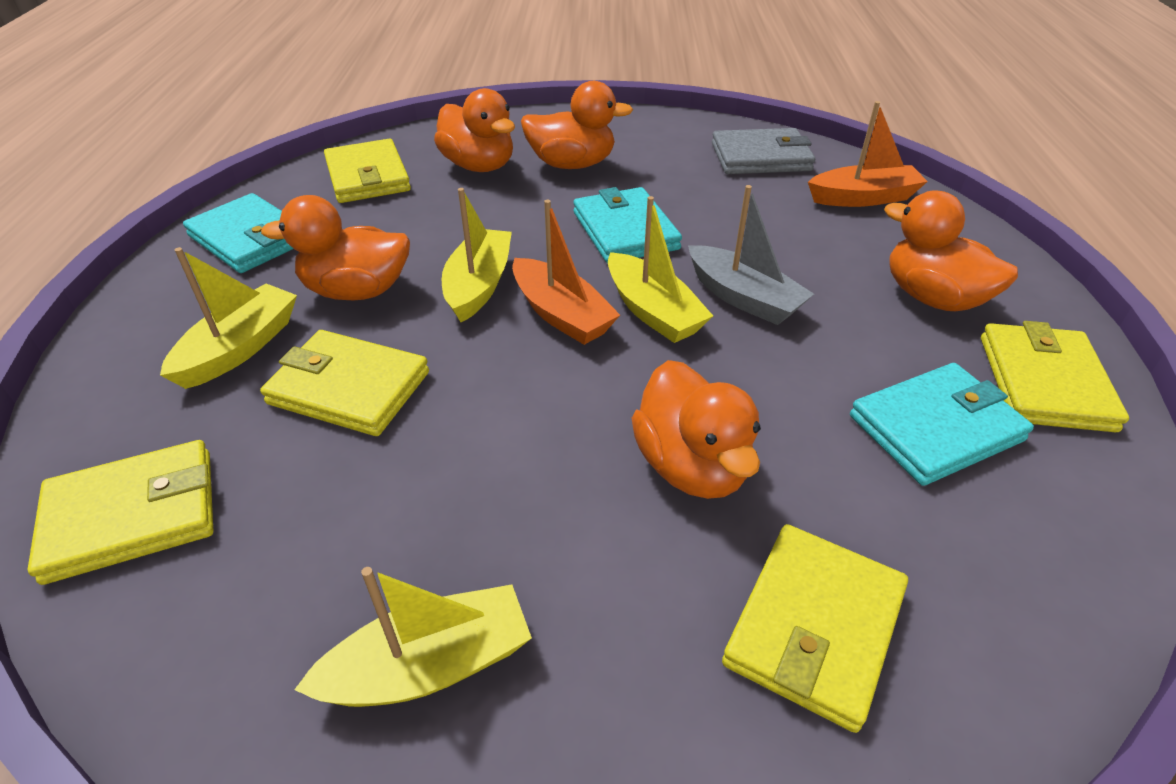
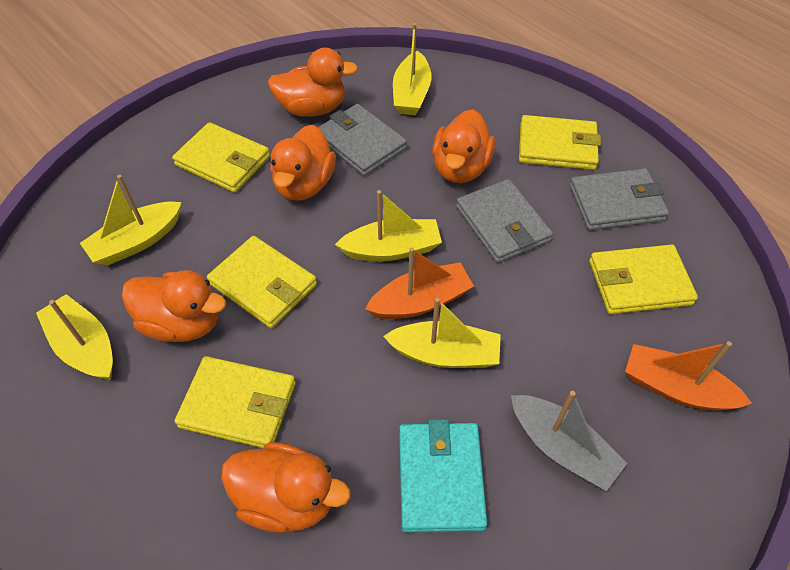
grey wallet: [712,128,815,174] = 1 -> [318,104,407,176] [456,179,553,263] [570,168,669,230] = 3
turquoise wallet: [183,193,293,273] [573,187,682,263] [850,363,1034,486] = 3 -> [399,419,487,533] = 1
yellow boat: [160,247,297,389] [294,567,532,707] [442,188,512,322] [608,196,713,343] = 4 -> [36,294,113,380] [80,175,182,266] [335,190,442,262] [383,298,501,368] [393,23,431,115] = 5

